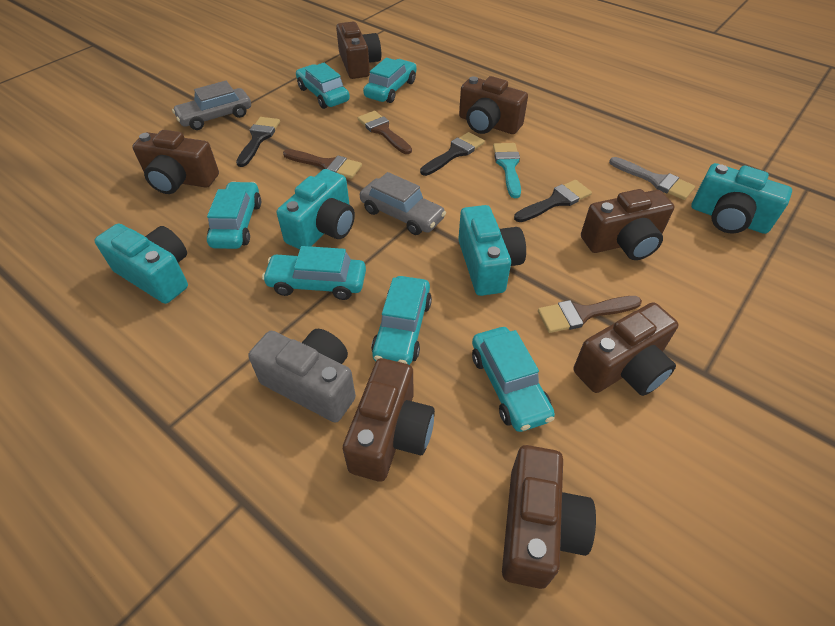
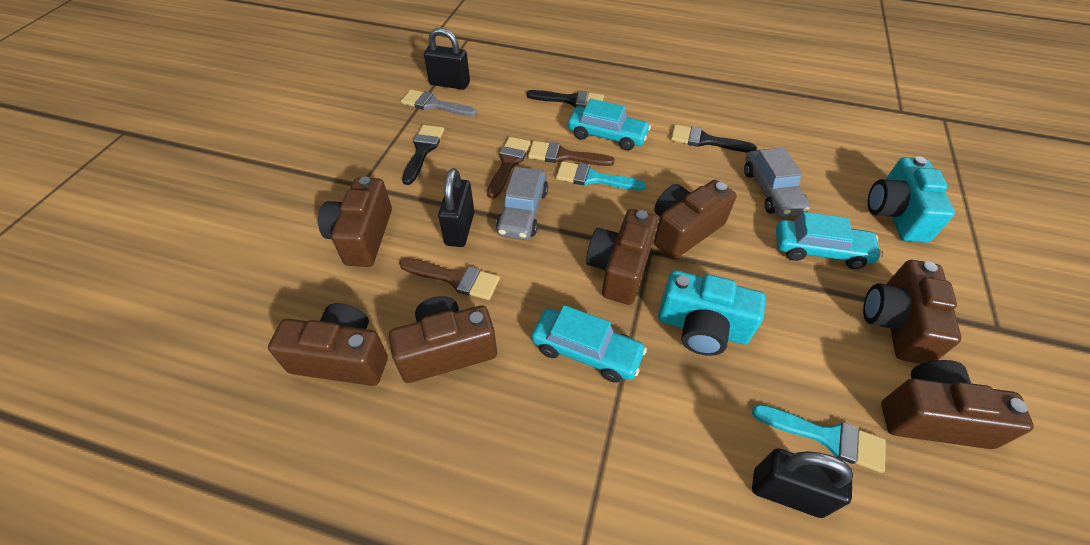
black padlock: none = 0 -> [424,28,470,90] [438,168,474,247] [752,449,853,518] = 3
grey camera: [248,329,356,423] = 1 -> none = 0
turquoise brush: [493,143,521,198] = 1 -> [556,161,646,191] [752,404,886,473] = 2
turquoise camera: [94,224,188,304] [277,169,355,250] [458,205,526,296] [691,163,792,234] = 4 -> [658,270,766,356] [868,156,955,243] = 2
turquoise car: [207,181,261,249] [262,246,366,300] [296,63,350,109] [363,58,417,103] [371,276,432,365] [472,327,555,432] = 6 -> [531,305,647,383] [568,99,651,151] [776,212,882,269] = 3

